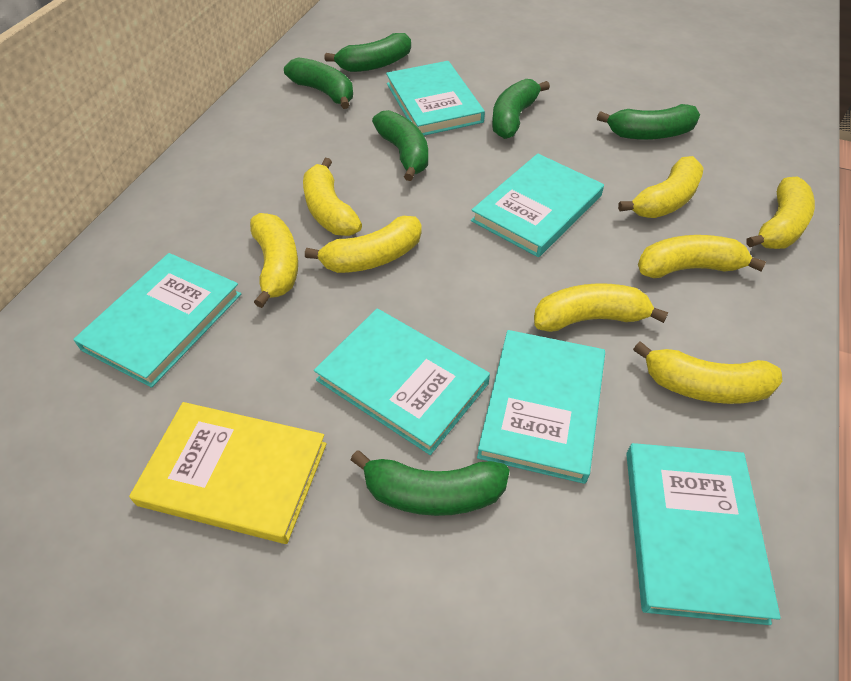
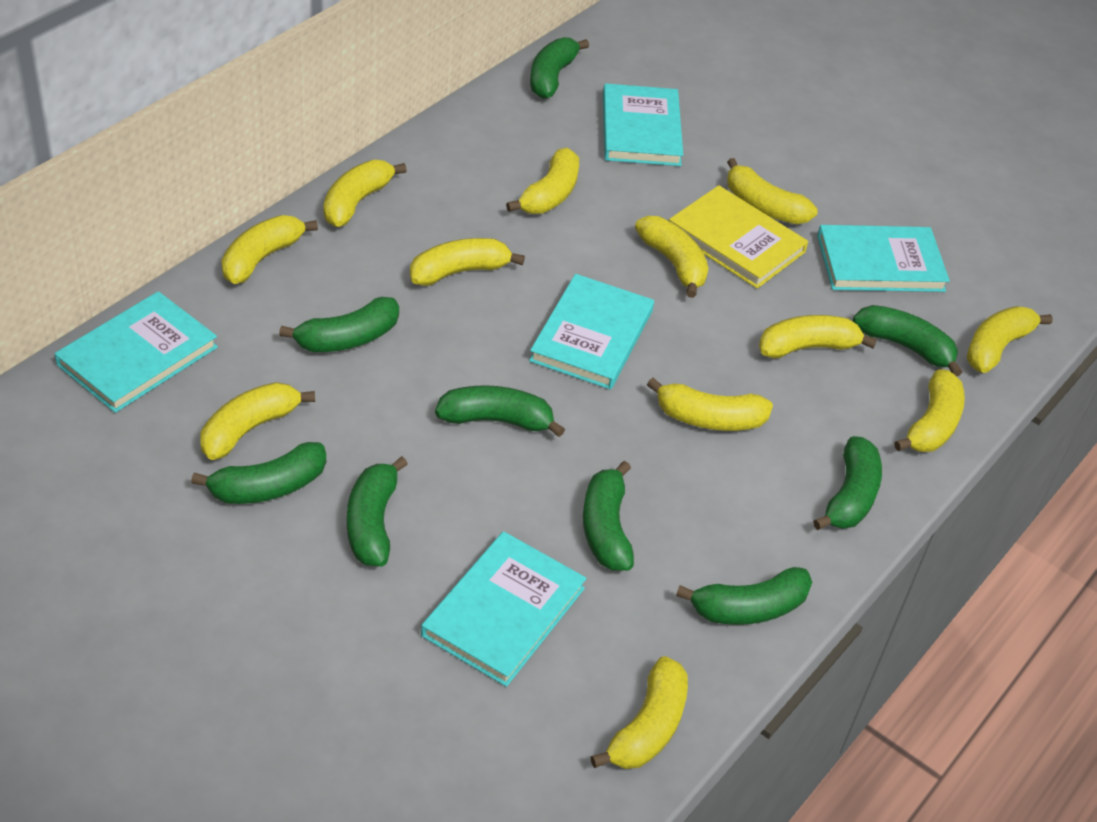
green banana: [284,57,353,109] [325,33,411,72] [351,450,510,516] [372,110,428,181] [492,79,550,139] [597,104,700,140] = 6 -> [191,442,326,504] [279,297,399,352] [347,456,408,566] [435,385,565,437] [530,37,589,99] [583,461,634,571] [676,567,812,625] [813,436,882,530] [853,305,962,376] = 9
turquoise book: [73,253,241,388] [314,309,490,455] [386,61,485,136] [471,153,604,257] [477,330,605,484] [626,443,781,625] = 6 -> [55,291,218,413] [421,531,586,687] [529,274,654,390] [603,83,683,166] [817,225,950,292] = 5
yellow banana: [250,213,298,308] [303,158,362,236] [305,216,422,273] [534,283,668,332] [618,156,704,218] [633,341,782,404] [638,235,766,278] [747,177,815,249] = 8 -> [200,382,315,460] [221,215,318,284] [324,160,407,227] [410,238,525,286] [506,148,579,214] [590,656,688,769] [635,216,709,298] [647,378,773,431] [727,158,818,224] [759,315,877,359] [894,369,965,452] [967,306,1053,373] = 12

